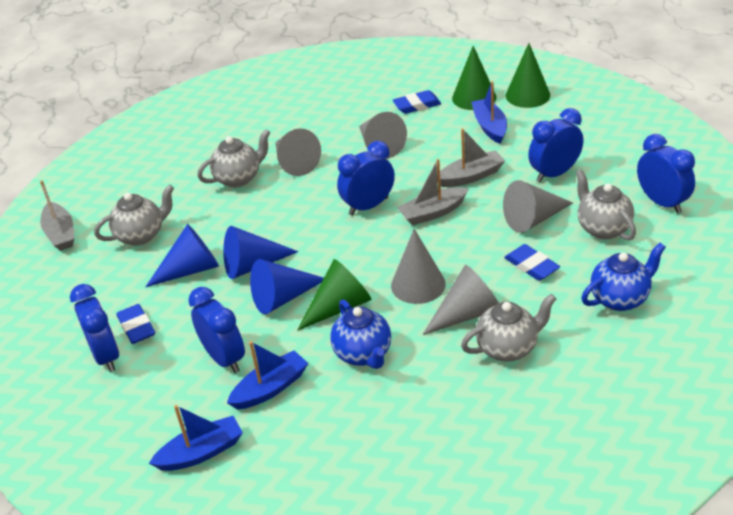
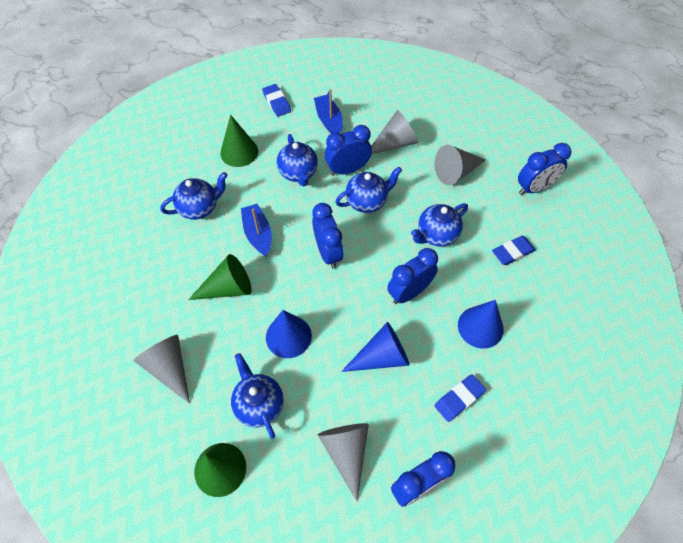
blue boat: [149,405,243,471] [227,341,308,410] [471,81,507,144] = 3 -> [241,204,272,256] [314,89,343,133] = 2
blue teapot: [330,299,391,369] [581,243,666,311] = 2 -> [160,172,227,220] [231,353,284,439] [277,134,318,186] [335,167,402,213] [411,203,468,247] = 5
grey boat: [40,180,74,251] [397,159,469,225] [440,128,505,187] = 3 -> none = 0
grey cone: [276,128,321,176] [359,112,407,159] [391,229,445,304] [423,265,499,335] [503,180,573,233] = 5 -> [134,335,190,404] [317,423,369,501] [371,110,418,154] [435,145,486,185] = 4
grey teapot: [94,185,174,246] [197,129,271,188] [461,294,556,362] [575,169,636,240] = 4 -> none = 0

